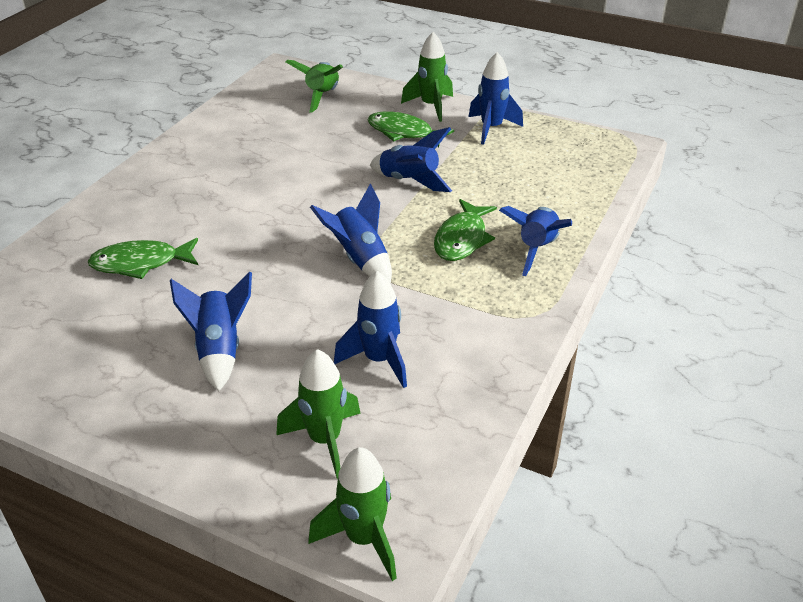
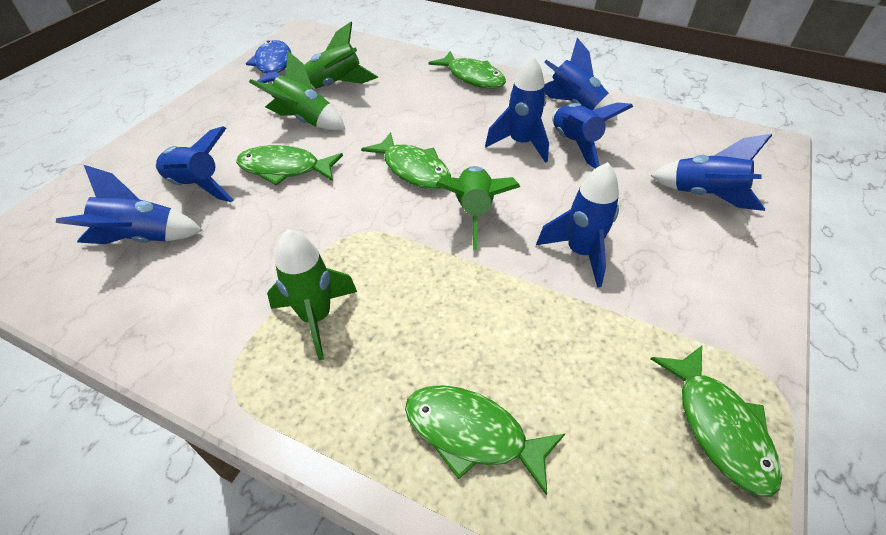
blue fish: none = 0 -> [246,40,291,83] = 1
blue rocket: [170,271,252,391] [310,183,392,284] [334,271,407,388] [370,127,452,192] [468,52,523,145] [499,206,572,276] = 6 -> [56,165,203,244] [155,126,234,202] [485,56,549,163] [536,162,619,288] [544,38,618,121] [552,102,633,169] [650,134,772,211] = 7
green fish: [87,238,198,279] [367,111,454,147] [434,199,497,261] = 3 -> [236,145,343,185] [361,132,451,189] [405,385,565,496] [428,51,506,89] [651,346,782,497] = 5

